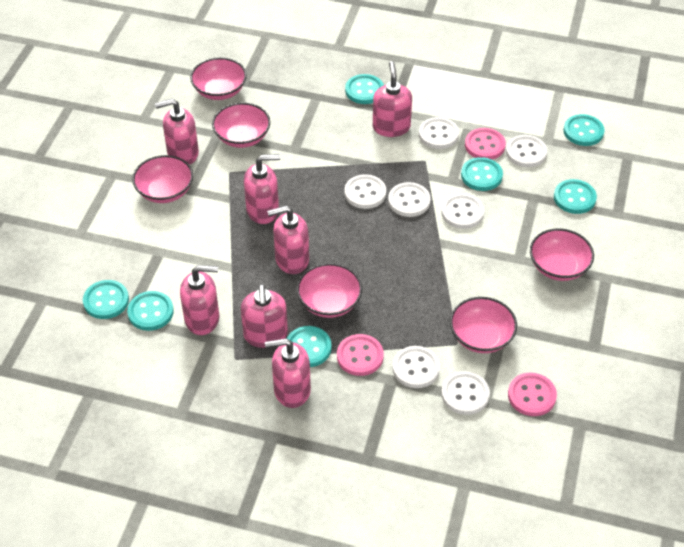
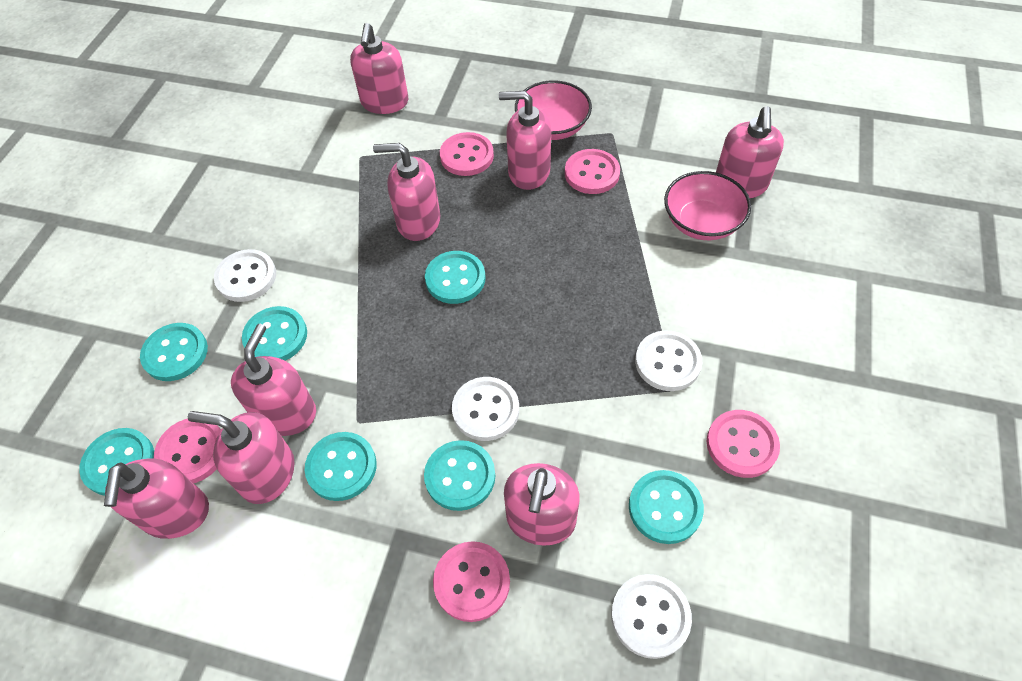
pink bowl: [132,155,193,203] [190,57,247,100] [212,103,270,148] [297,263,362,318] [450,297,517,353] [530,228,594,281] = 6 -> [515,80,592,140] [664,171,751,240] = 2
pink button: [337,334,384,376] [465,128,506,159] [508,373,557,416] = 3 -> [154,419,221,483] [433,541,510,622] [440,132,494,176] [565,149,620,194] [707,410,780,478] = 5
pink soap dispenser: [155,99,199,165] [180,265,219,335] [241,284,288,348] [244,154,280,224] [265,338,311,408] [267,206,309,274] [373,61,412,137] = 7 -> [104,458,209,539] [188,411,295,504] [231,324,316,436] [350,23,408,114] [373,143,440,241] [499,91,551,190] [504,463,580,546] [716,106,784,198] = 8
white button: [344,174,386,209] [388,182,431,217] [392,346,440,388] [419,117,459,149] [441,194,484,229] [441,371,490,415] [506,135,547,167] = 7 -> [214,249,276,302] [452,377,519,441] [611,574,692,659] [635,330,702,391] = 4

